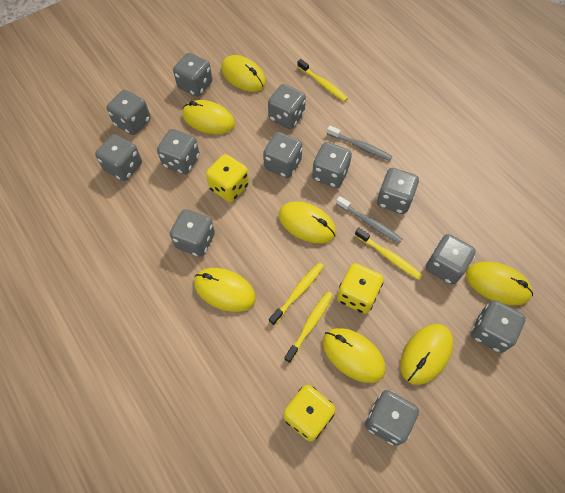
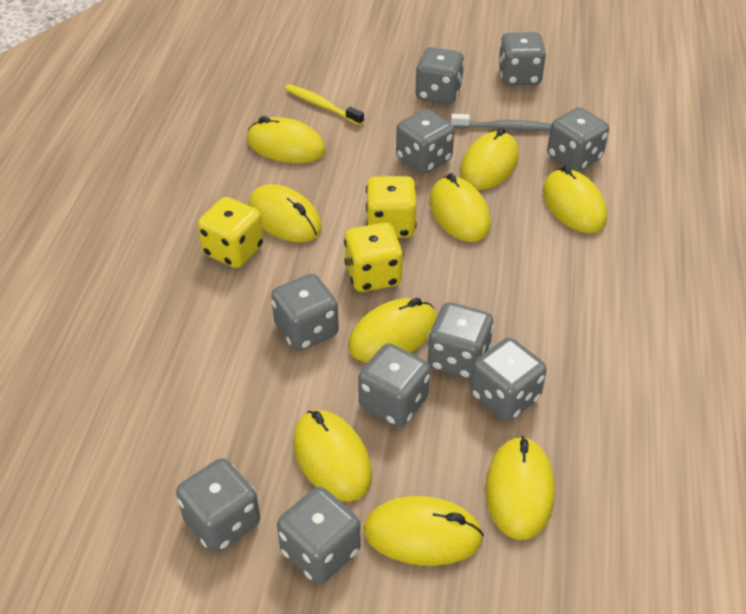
grey dice: [95,134,142,181] [106,90,151,135] [157,129,200,174] [170,209,215,257] [173,53,212,97] [263,132,303,178] [268,84,306,129] [312,142,352,188] [365,390,419,446] [377,168,419,214] [426,234,476,285] [471,300,526,353] = 12 -> [176,458,260,553] [271,274,339,351] [277,487,361,584] [358,343,431,427] [396,109,454,174] [415,47,465,104] [428,302,494,380] [470,338,547,422] [498,32,547,86] [547,107,609,172] = 10
grey toothbrush: [327,126,392,161] [336,196,402,243] = 2 -> [451,114,551,131] = 1
yellow mouse: [182,100,235,134] [194,268,256,312] [221,55,266,92] [279,201,336,244] [323,328,385,383] [400,324,453,385] [465,262,533,305] = 7 -> [247,116,326,163] [248,184,322,243] [293,410,372,502] [348,298,437,363] [364,496,484,566] [429,173,491,242] [460,128,519,190] [485,436,555,540] [543,166,607,233] = 9
yellow toothbrush: [269,262,324,325] [284,291,333,363] [297,59,348,102] [355,228,422,280] = 4 -> [285,84,364,125] = 1

